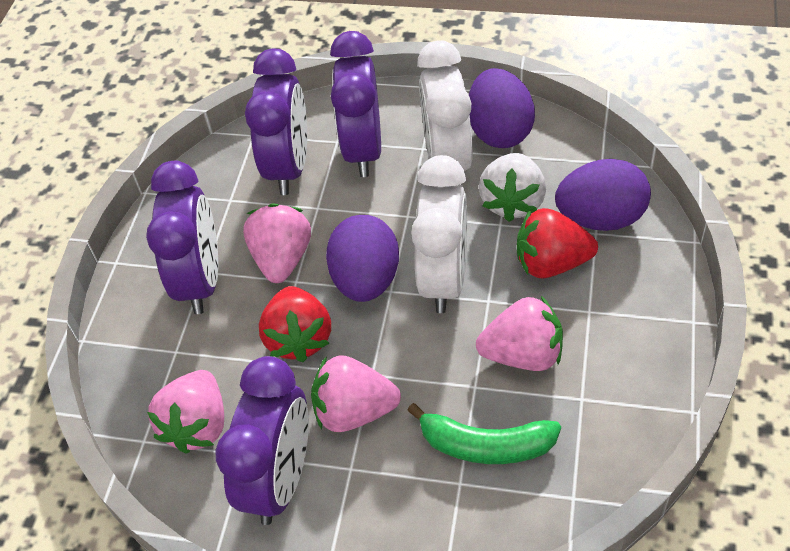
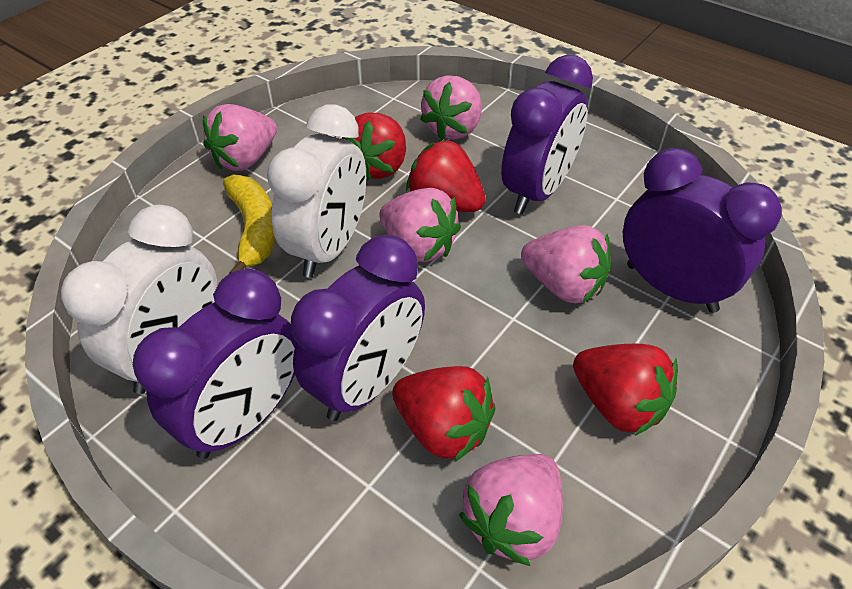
green banana: [407,403,561,464] = 1 -> none = 0
pink strawberry: [147,370,224,454] [243,204,311,283] [311,355,401,432] [476,296,563,371] = 4 -> [203,104,277,171] [379,188,461,262] [420,75,482,140] [459,454,563,566] [521,225,611,303] = 5
purple egg: [326,215,399,302] [469,68,535,148] [555,159,651,231] = 3 -> none = 0
red strawberry: [259,286,331,362] [517,208,598,279] = 2 -> [342,112,406,181] [392,366,496,462] [406,140,486,212] [573,344,678,436] = 4
white strawberry: [479,153,546,222] = 1 -> none = 0
yellow banana: none = 0 -> [223,174,275,274] = 1

